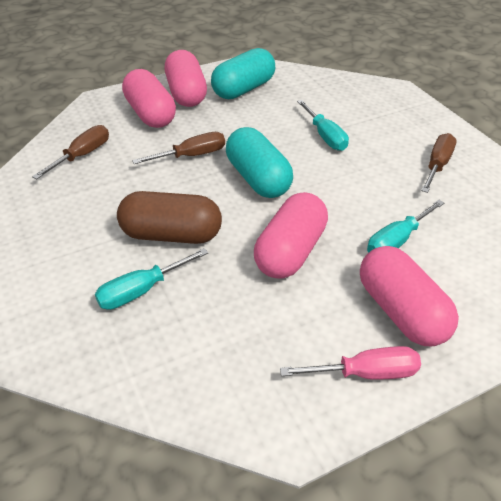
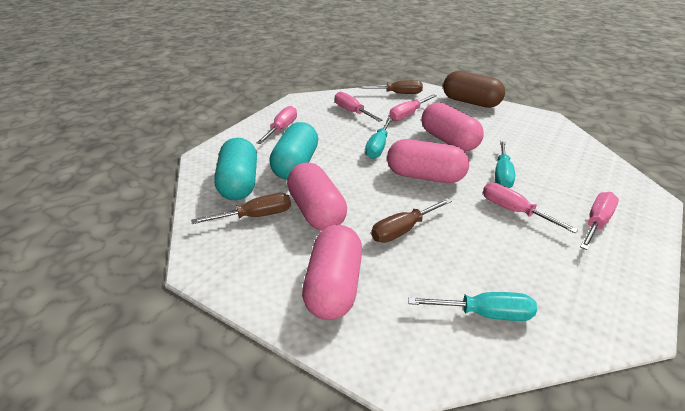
pink screwdriver: [280,346,421,380] = 1 -> [257,106,297,144] [335,92,383,122] [389,94,437,121] [483,182,578,233] [580,192,619,250] = 5

